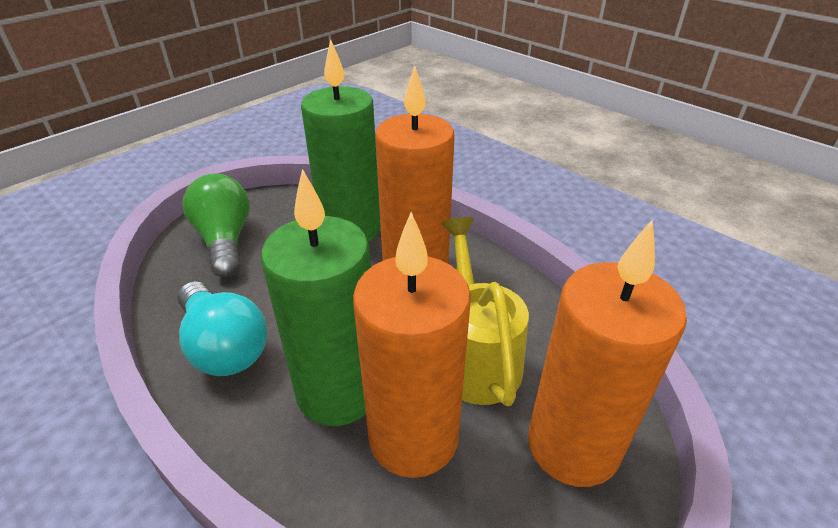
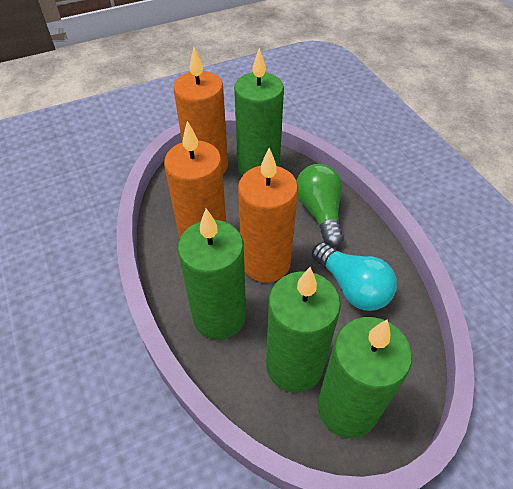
green candle: [261,169,371,426] [301,40,380,243] = 2 -> [178,208,246,340] [234,48,284,176] [266,267,341,393] [318,317,412,438] = 4
yellow watering can: [441,217,529,406] = 1 -> none = 0

